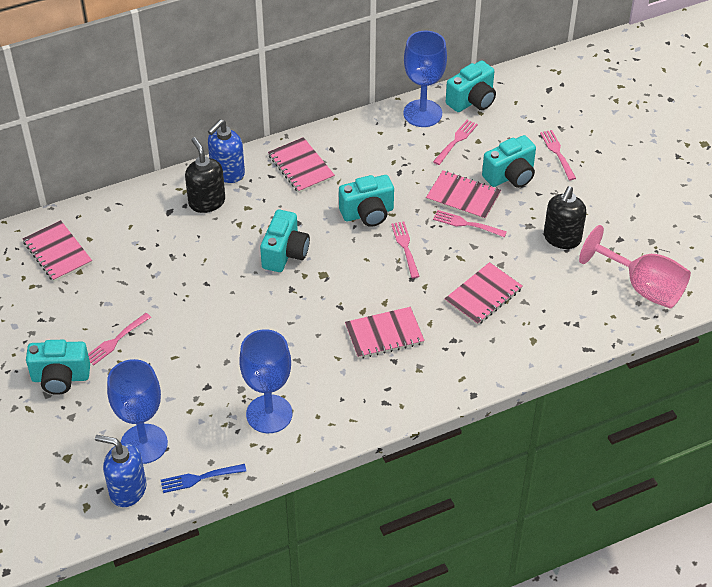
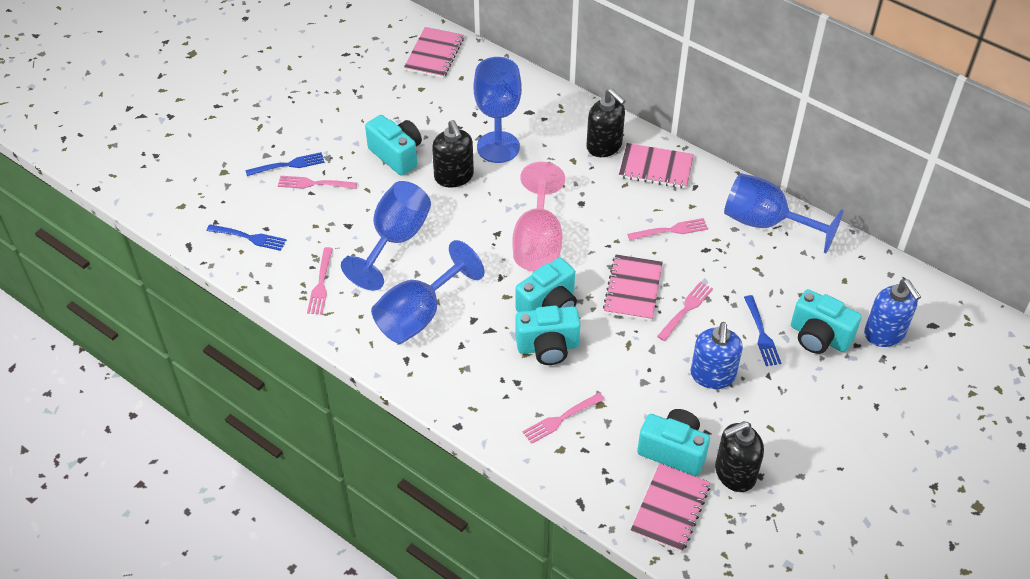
black soap dispenser: [185,137,225,213] [544,186,586,249] = 2 -> [432,120,474,188] [586,88,626,157] [715,421,764,492] = 3
blue fork: [161,464,246,493] = 1 -> [206,224,286,251] [245,152,324,176] [744,295,781,366] = 3
blue goblet: [107,359,168,464] [239,329,292,433] [403,30,447,127] = 3 -> [341,181,431,291] [371,240,484,344] [474,57,522,163] [724,173,844,253] = 4
pink notebook: [23,220,92,282] [268,137,335,193] [345,307,425,359] [426,170,501,220] [444,262,523,325] = 5 -> [404,27,464,78] [603,254,663,321] [619,143,694,188] [631,463,710,552] = 4

